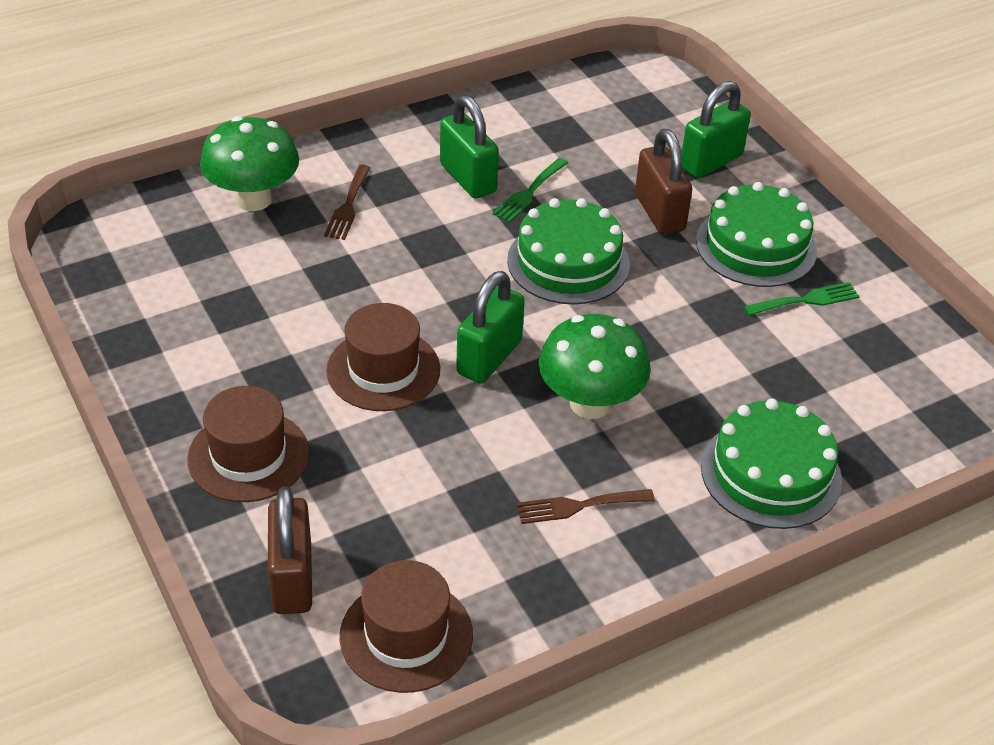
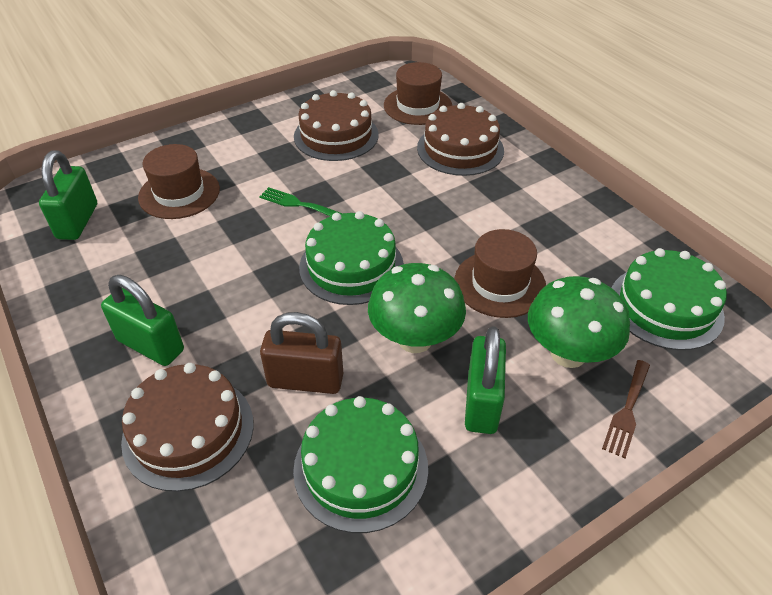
brown cake: none = 0 -> [121,363,254,492] [294,90,379,161] [417,103,504,176] = 3
brown fork: [324,165,371,240] [516,489,655,524] = 2 -> [602,360,650,458] = 1
brown padlock: [268,486,312,614] [635,129,692,235] = 2 -> [260,312,343,394] = 1
green fork: [492,158,568,223] [744,282,860,316] = 2 -> [259,187,342,217] = 1

